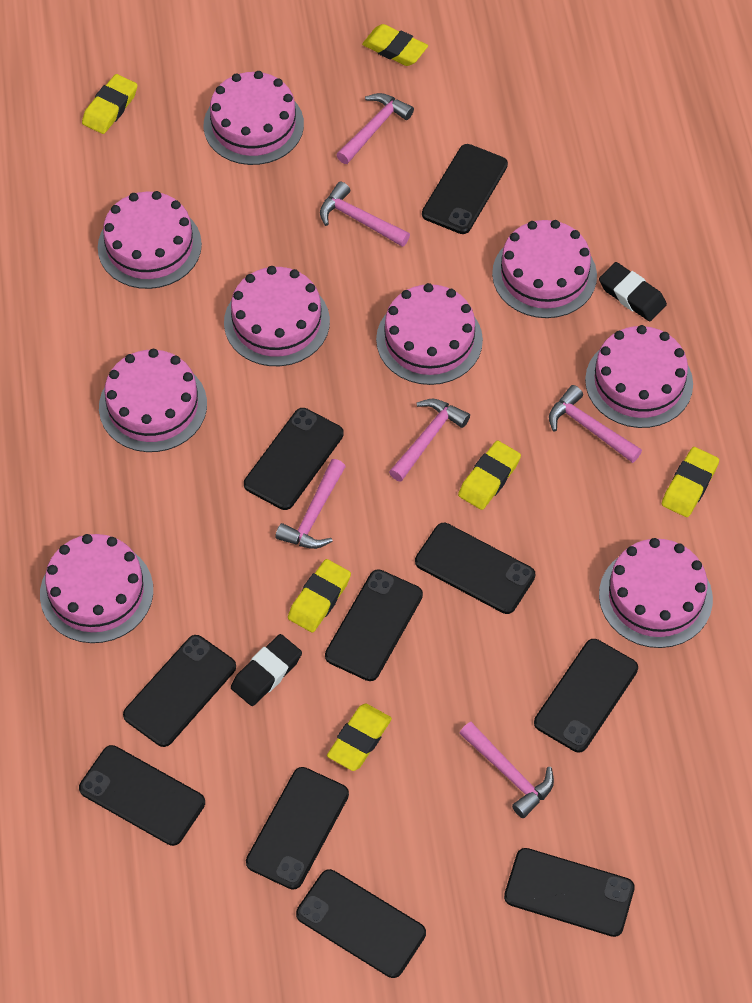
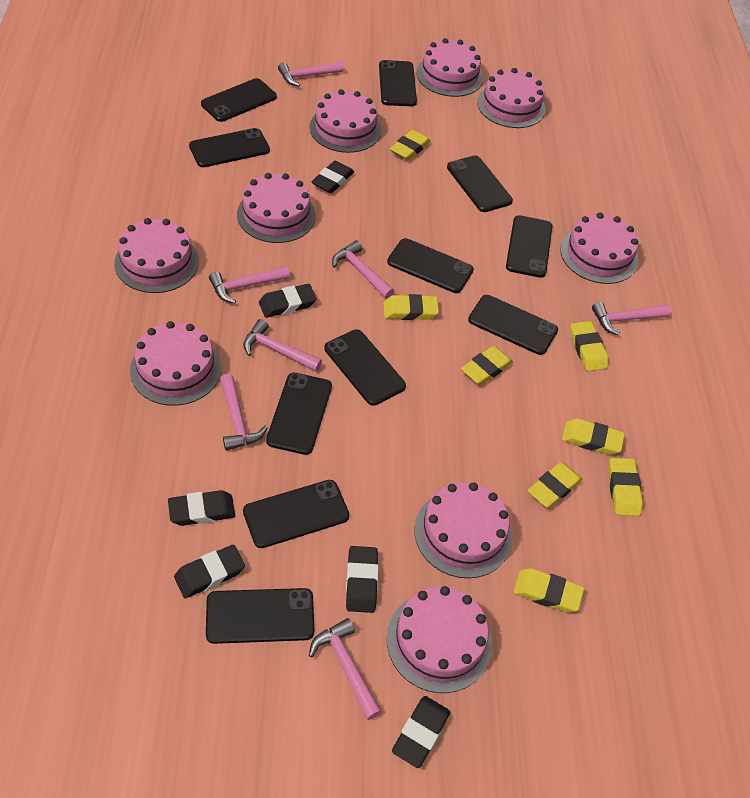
black eraser: [231,634,302,706] [599,262,667,321] = 2 -> [168,490,235,526] [174,545,245,598] [259,284,317,318] [312,161,354,193] [346,546,378,613] [392,696,450,768] = 6
black phone: [79,745,205,846] [123,635,236,747] [244,408,344,510] [246,767,349,890] [296,869,426,978] [325,569,423,681] [415,523,535,614] [422,144,508,234] [504,848,635,937] [534,639,638,752] = 10 -> [189,128,270,167] [201,78,277,122] [206,588,314,644] [243,480,350,548] [266,373,332,455] [324,329,406,406] [379,60,417,106] [387,238,474,293] [447,156,513,212] [468,295,558,355] [506,215,552,278] = 11
pink hammer: [275,459,346,549] [320,182,410,247] [336,93,414,164] [389,399,470,482] [459,722,554,818] [549,385,642,463] = 6 -> [209,266,290,304] [220,374,268,451] [243,319,322,371] [278,62,344,86] [309,618,382,720] [332,240,394,299] [592,302,671,336] = 7
yellow eraser: [82,74,138,134] [288,559,351,632] [327,704,392,771] [362,24,428,66] [458,441,521,510] [662,447,719,517] = 6 -> [383,294,439,320] [390,130,431,160] [461,346,513,385] [513,568,584,612] [528,462,582,508] [562,418,625,455] [570,321,608,371] [608,458,643,516] = 8

